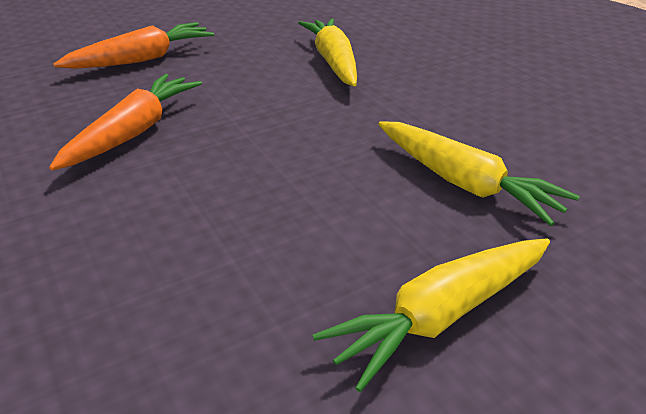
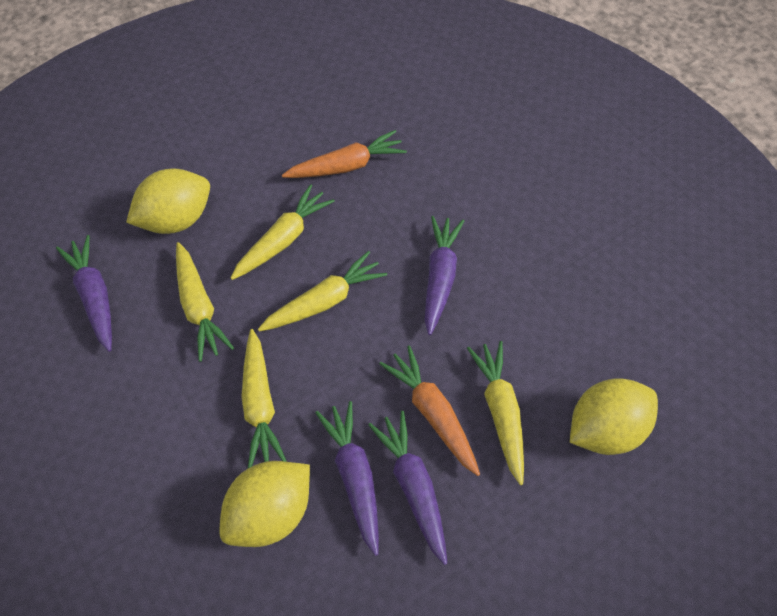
purple carrot: none = 0 -> [56,235,112,351] [315,401,379,556] [368,411,447,565] [425,216,464,335] = 4
yellow carrot: [298,18,357,86] [313,238,550,392] [378,122,580,226] = 3 -> [176,242,234,362] [230,184,335,280] [241,329,287,468] [258,251,387,332] [467,341,524,485] = 5
yellow lemon: none = 0 -> [126,169,210,234] [219,461,310,547] [570,378,658,455] = 3

